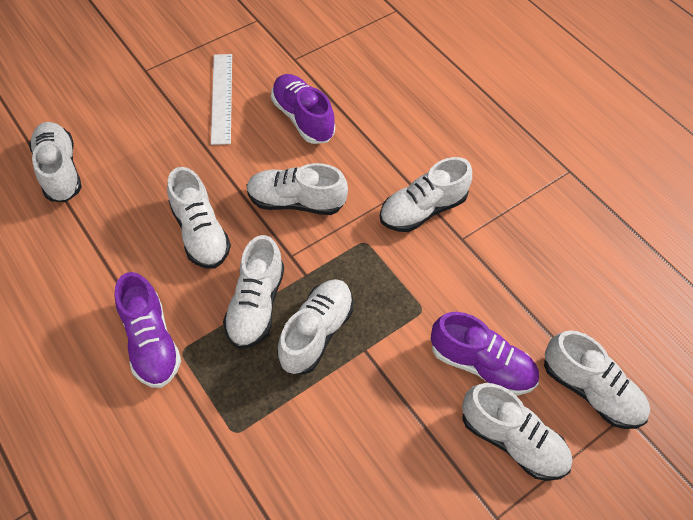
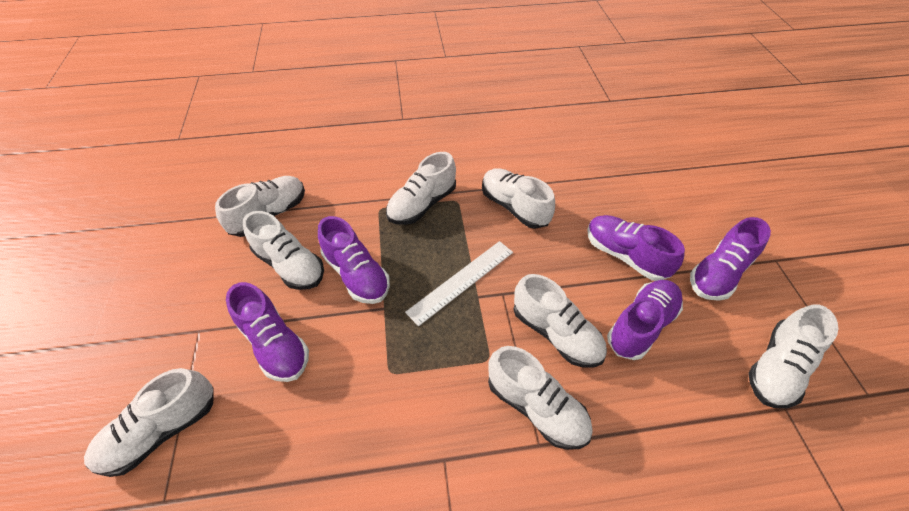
purple shoe: [115,272,181,388] [271,74,335,144] [431,312,539,395] = 3 -> [226,282,309,382] [318,216,390,304] [587,215,685,281] [607,280,683,360] [690,217,771,301] = 5

